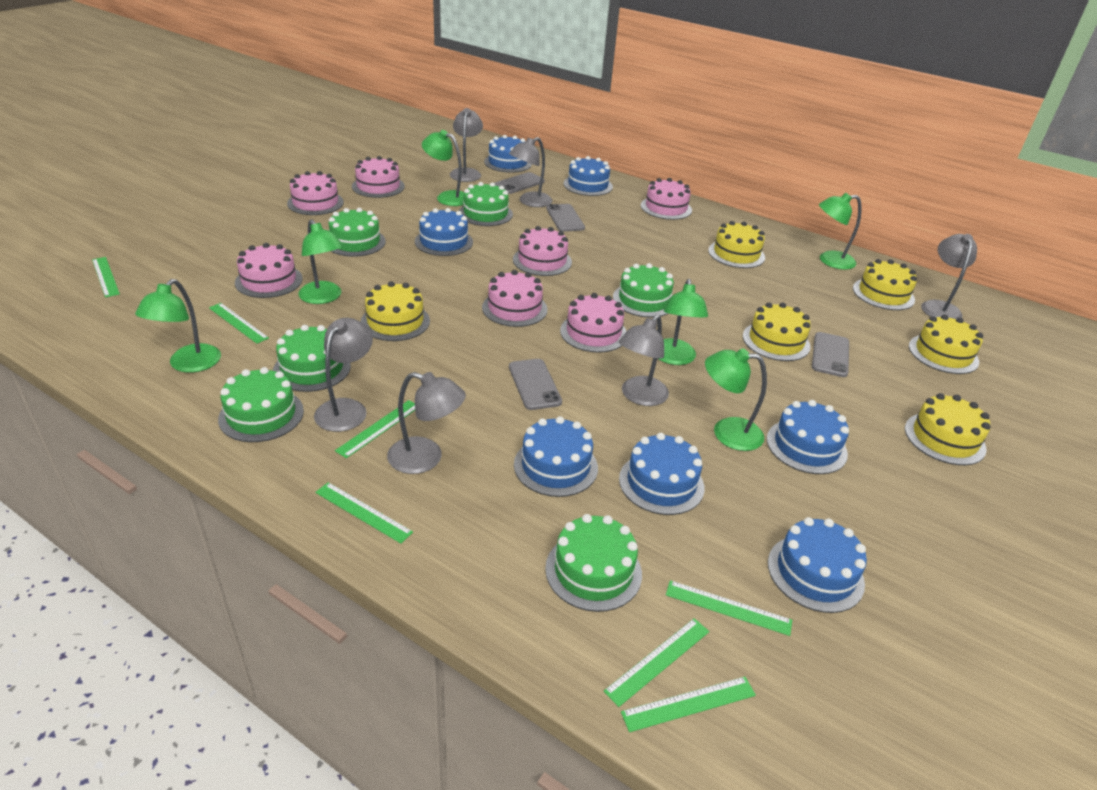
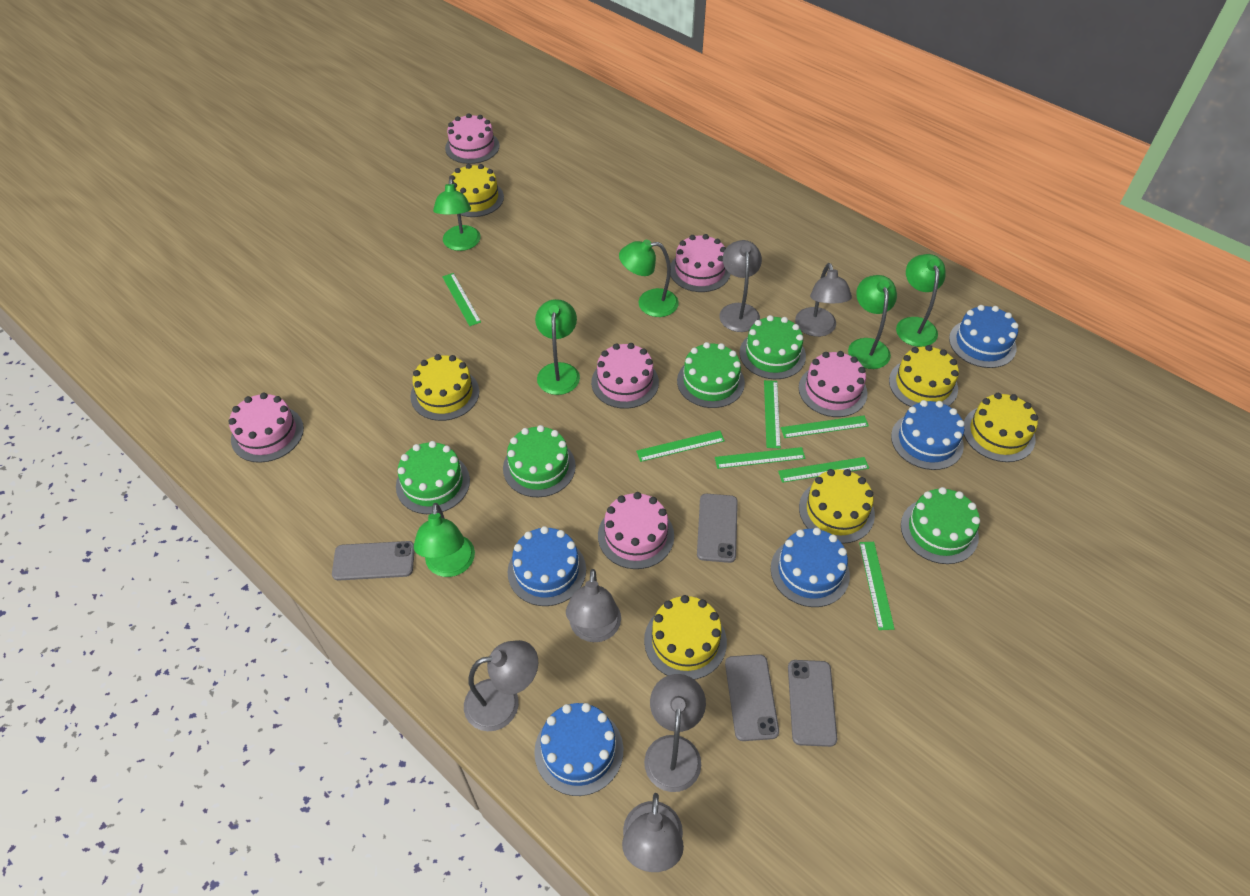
blue cake: [415,208,473,256] [484,135,532,173] [514,416,598,497] [563,156,613,196] [619,433,704,515] [767,400,849,474] [768,517,867,613] = 7 -> [508,526,586,606] [534,703,623,796] [771,528,850,607] [891,400,965,470] [949,305,1019,368] = 5
green cake: [218,367,304,442] [273,325,351,392] [329,208,386,257] [459,182,513,226] [545,514,642,612] [613,263,674,317] = 6 -> [396,441,470,514] [503,425,576,497] [677,342,745,408] [740,315,806,379] [901,487,980,564] = 5
pink cake: [235,243,303,298] [287,171,344,215] [352,156,405,198] [482,270,548,327] [513,226,572,276] [560,293,627,353] [641,178,692,220] = 7 -> [228,393,304,463] [445,113,500,164] [591,343,659,409] [598,492,674,569] [670,234,730,292] [799,351,867,417] = 6

